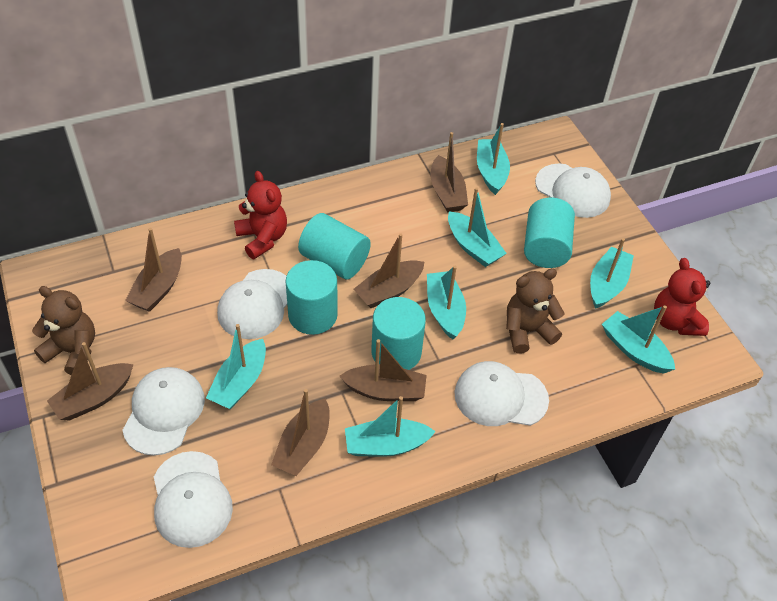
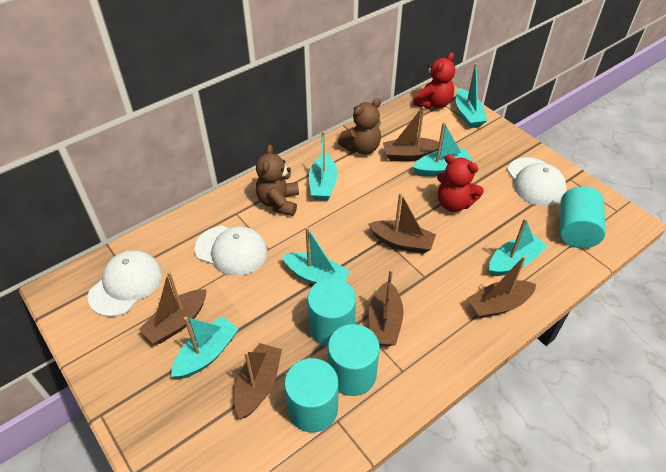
turquoise boat: [206,324,266,409] [345,396,436,457] [427,266,466,339] [448,187,507,267] [477,123,510,195] [590,238,634,309] [602,305,675,374] = 7 -> [171,316,238,379] [282,227,350,284] [309,131,338,201] [413,122,472,177] [456,63,487,128] [489,218,547,276] = 6
white cap: [122,367,205,456] [154,451,233,548] [217,269,287,339] [454,361,549,426] [535,164,611,218] = 5 -> [88,250,162,317] [195,226,267,276] [507,157,567,206] = 3

